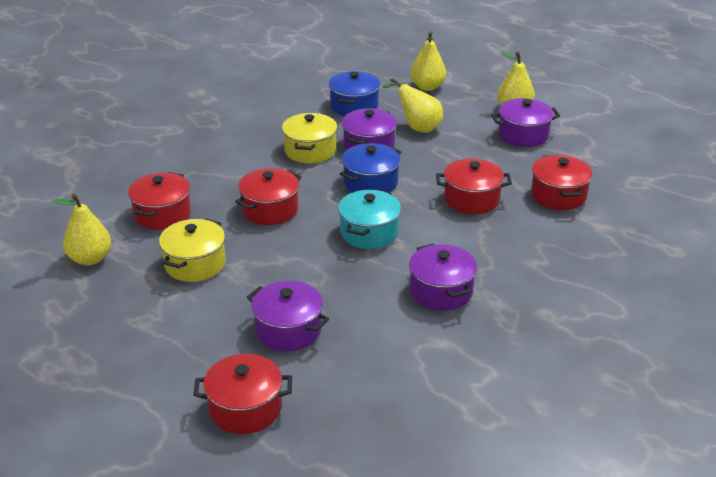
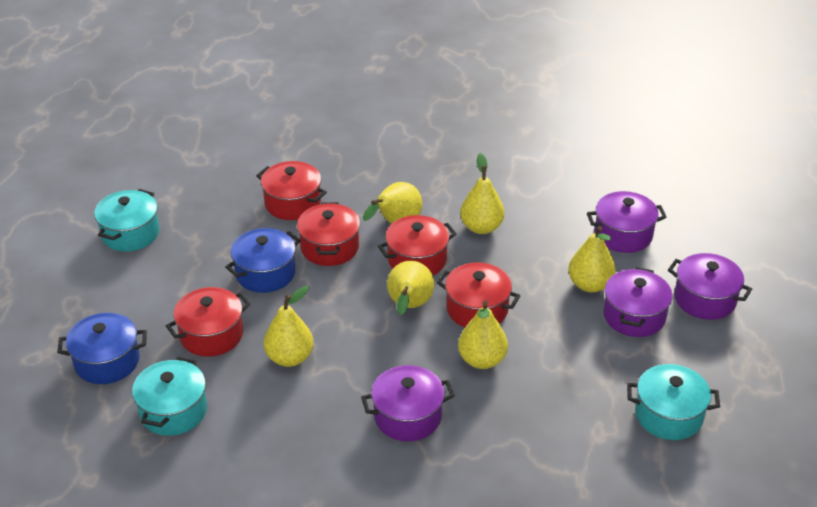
turquoise pot: [338,189,401,249] = 1 -> [94,189,160,252] [132,357,207,436] [627,364,720,440] = 3
yellow pear: [52,194,111,265] [382,78,443,133] [411,31,446,91] [497,51,535,105] = 4 -> [264,286,314,367] [363,182,422,223] [387,261,434,315] [458,301,508,369] [460,153,504,234] [568,226,616,292] = 6
yellow pot: [159,218,226,282] [282,113,337,163] = 2 -> none = 0

